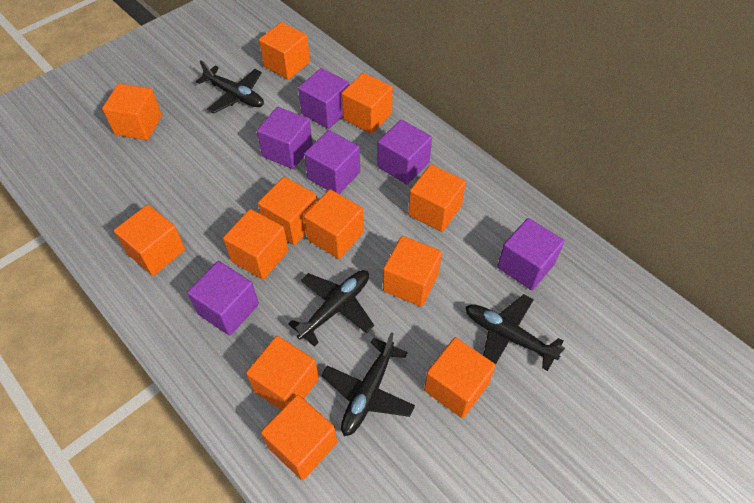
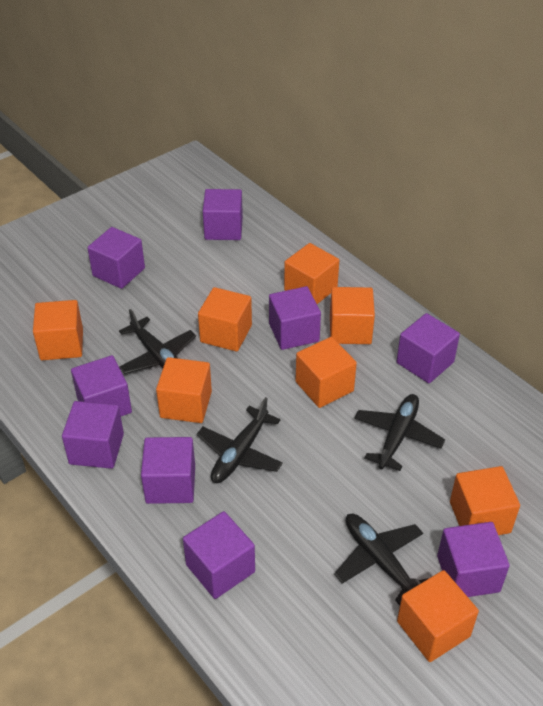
orange cube: [102,83,162,140] [114,205,185,276] [223,209,288,280] [246,336,319,410] [258,177,317,245] [259,22,310,80] [261,395,337,480] [304,189,364,259] [342,73,393,134] [383,236,442,307] [408,164,466,232] [424,337,496,418] = 12 -> [33,300,83,360] [156,357,212,423] [198,287,252,352] [284,243,339,304] [296,337,357,408] [330,287,375,344] [397,570,479,662] [450,466,520,535] = 8
purple cube: [187,261,259,336] [257,107,313,169] [298,68,349,129] [304,130,360,194] [378,120,432,184] [497,218,565,290] = 6 -> [62,401,124,469] [71,355,132,416] [87,227,145,289] [141,437,195,504] [183,511,255,599] [203,189,243,240] [269,286,321,350] [396,313,460,383] [437,522,510,597] = 9

